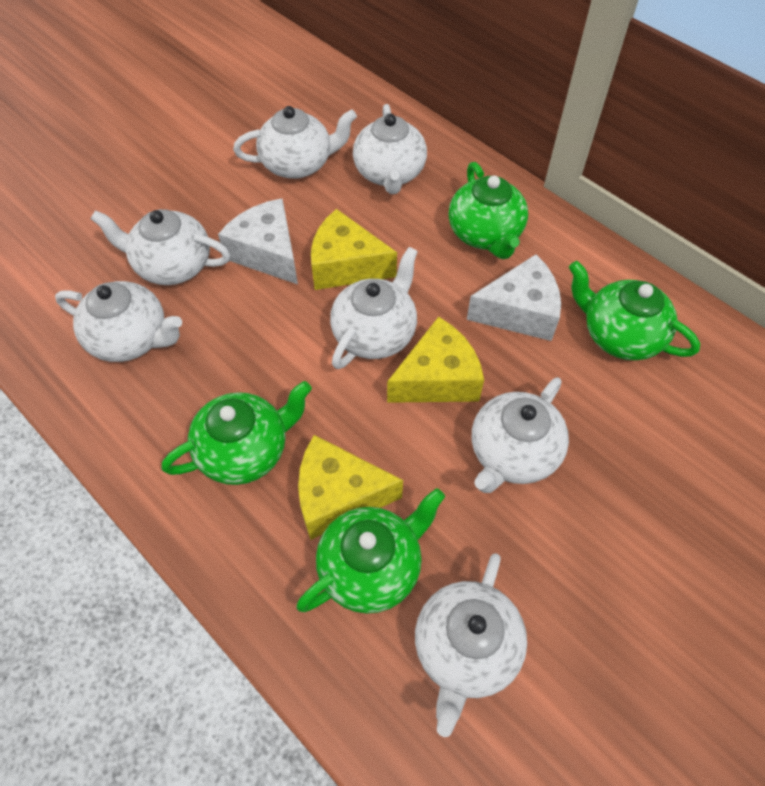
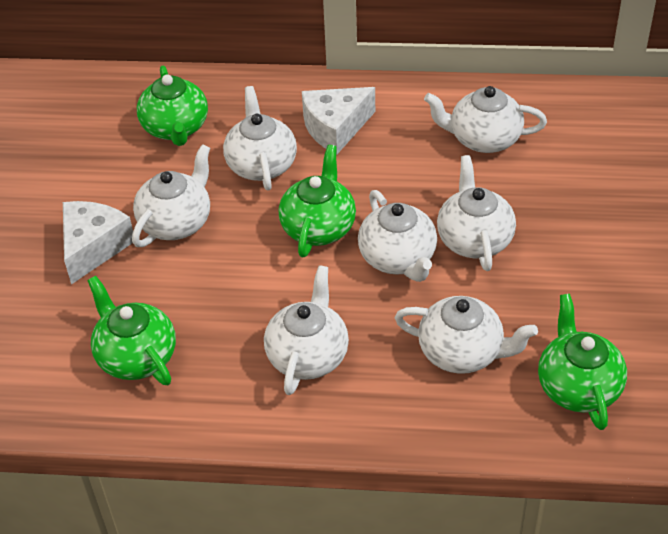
yellow cheese: [298,435,403,540] [311,209,397,290] [387,317,484,403] = 3 -> none = 0

